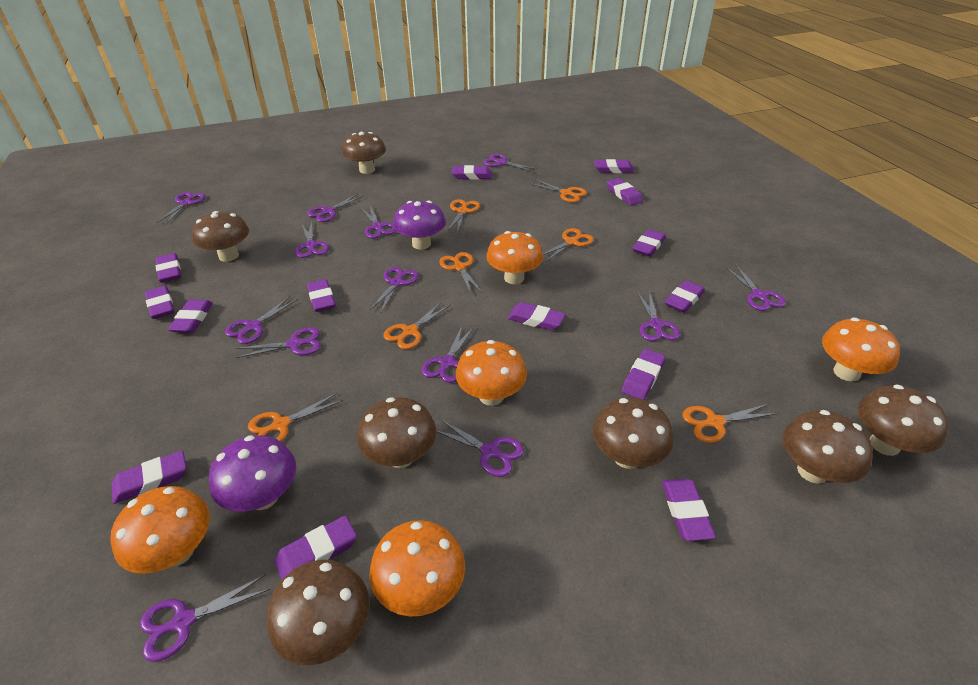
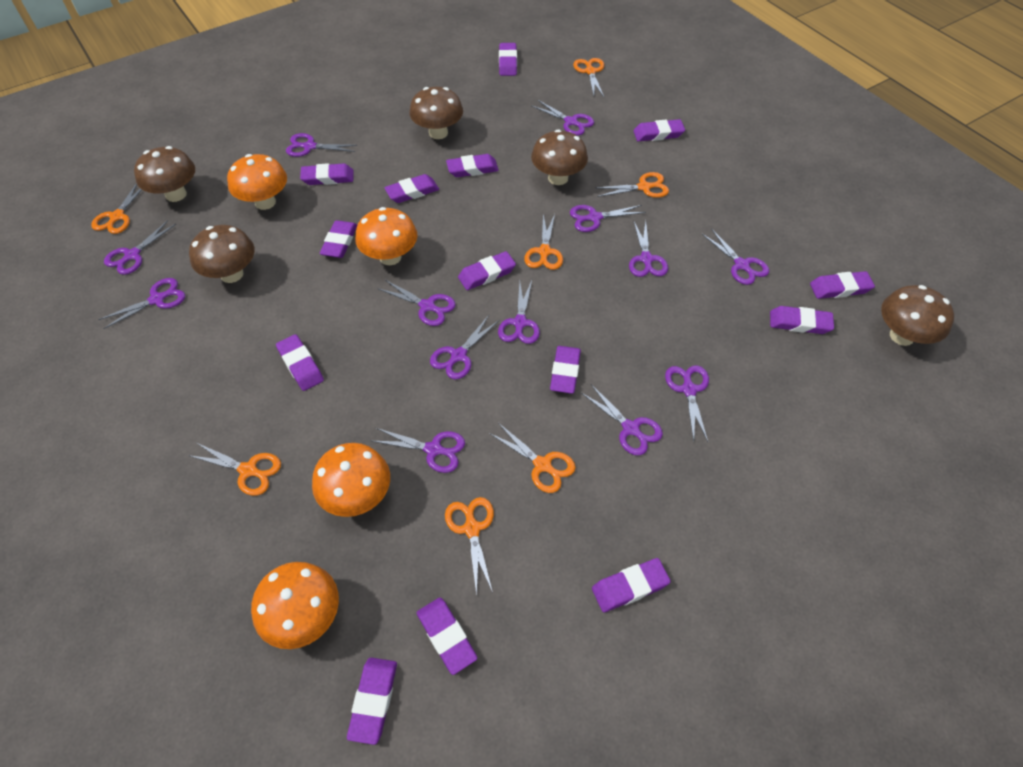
brown mushroom: [192,211,249,262] [267,560,370,665] [342,132,386,174] [357,397,436,468] [593,398,673,469] [783,410,873,484] [858,384,949,456] = 7 -> [134,146,195,202] [189,225,254,283] [410,87,463,139] [531,130,588,185] [881,285,954,346] = 5
orange mushroom: [110,486,210,574] [369,520,465,617] [456,340,527,406] [486,231,543,284] [822,318,900,382] = 5 -> [227,154,287,210] [251,562,339,649] [312,443,390,517] [355,207,417,265] = 4
purple mushroom: [209,435,296,512] [393,200,446,249] = 2 -> none = 0

